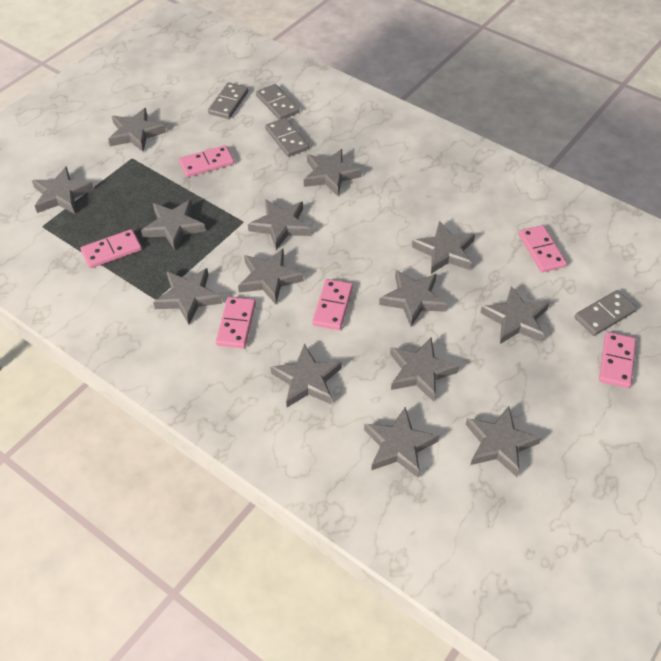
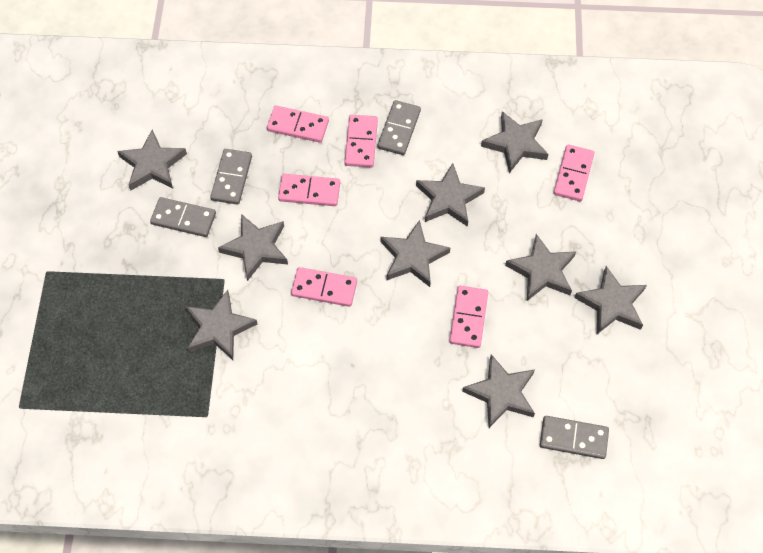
grey star: [32,166,94,214] [108,108,166,152] [141,200,206,250] [153,268,222,325] [238,249,304,304] [248,199,311,250] [270,344,342,407] [304,149,362,196] [364,407,439,478] [379,270,447,327] [390,337,459,402] [412,221,475,274] [465,406,542,477] [480,286,549,344] = 14 -> [117,130,187,190] [186,290,257,360] [218,214,288,281] [381,220,450,287] [416,163,485,227] [462,354,535,428] [481,111,548,173] [505,234,576,301] [574,266,647,334] = 9

